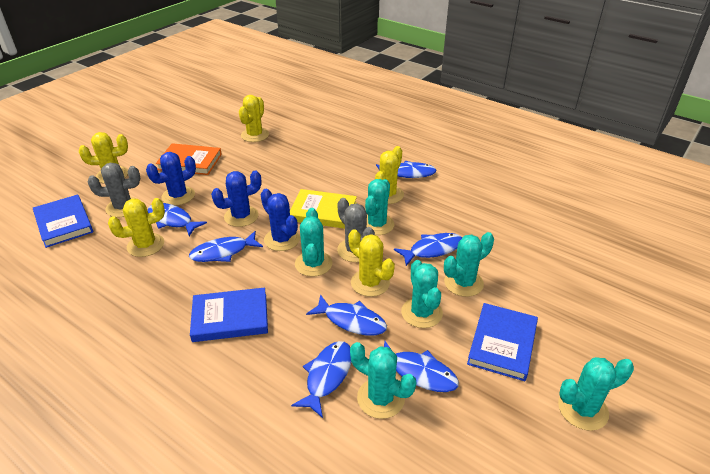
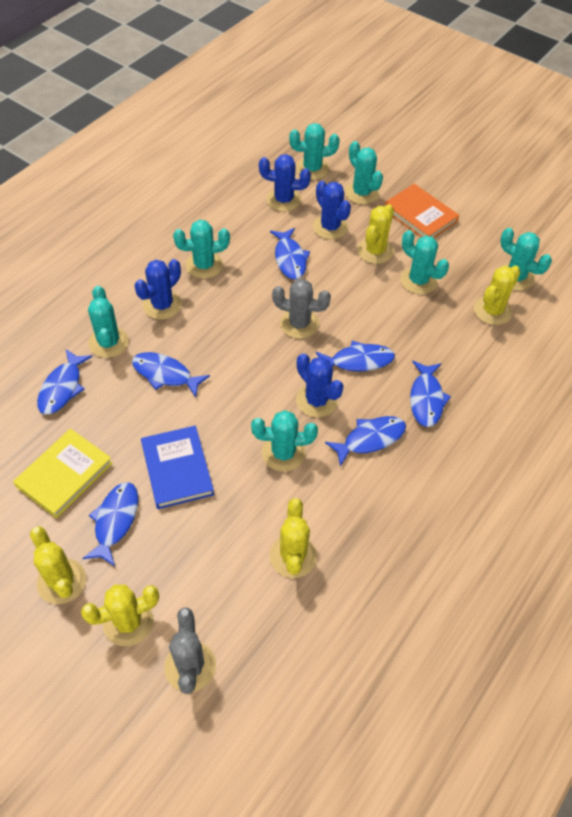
blue book: [33,194,93,248] [190,287,268,342] [467,303,538,381] = 3 -> [141,426,214,509] = 1
blue cactus: [146,152,196,205] [211,171,261,227] [261,189,300,251] = 3 -> [135,259,182,320] [259,154,311,212] [296,353,344,418] [313,181,351,240] = 4
turquoise cactus: [295,208,333,277] [350,342,416,419] [365,179,395,235] [401,260,443,328] [444,232,494,297] [558,357,634,431] = 6 -> [88,286,129,358] [173,220,230,279] [251,410,318,472] [289,123,340,180] [345,141,383,204] [400,230,449,294] [500,228,552,290] = 7

